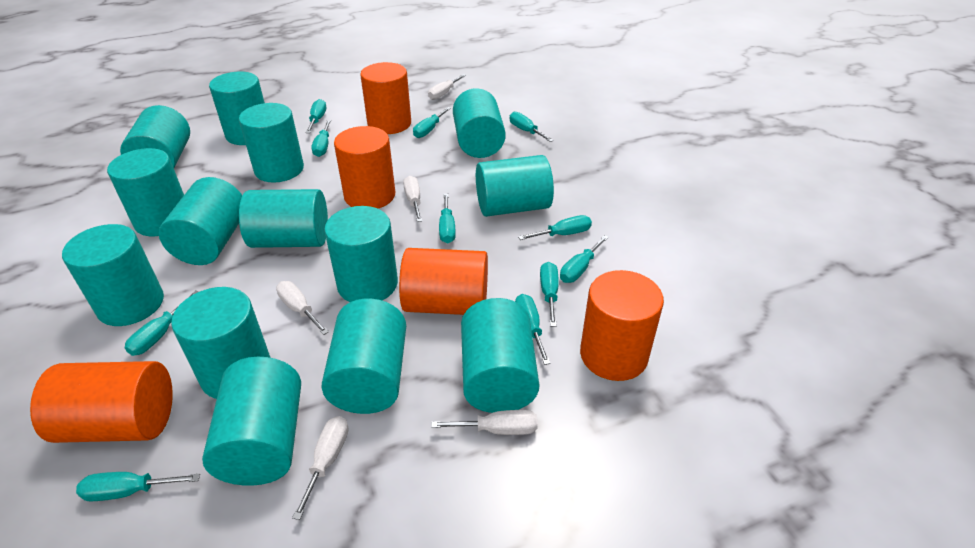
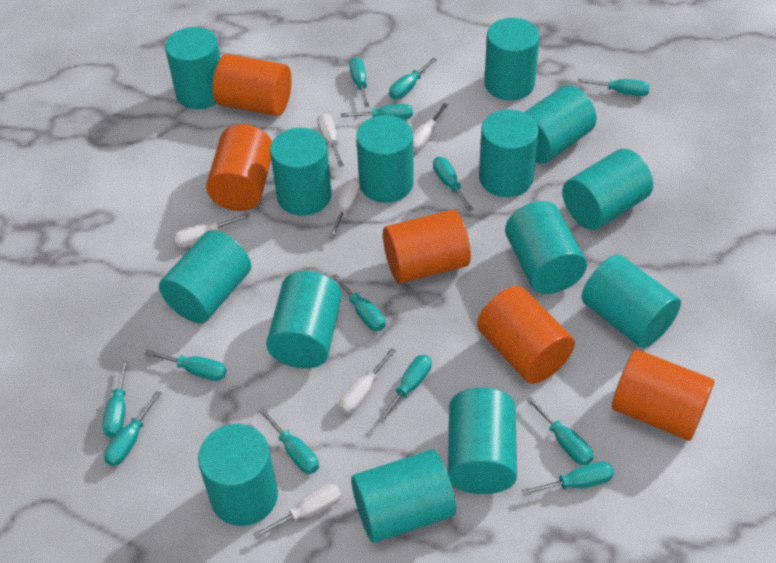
turquoise screwdriver: [76,472,200,502] [125,291,199,356] [306,99,326,133] [311,120,331,157] [413,107,451,138] [439,194,456,243] [510,112,554,142] [515,294,551,365] [518,215,592,240] [540,262,559,327] [560,235,609,283] = 11 -> [102,360,128,438] [104,391,161,466] [145,350,227,381] [258,407,319,474] [331,274,386,331] [341,104,413,120] [349,57,369,107] [378,355,432,423] [389,57,437,99] [433,157,473,211] [522,461,614,495] [526,397,593,465] [578,79,650,96] = 13
white screwdriver: [276,281,329,335] [292,416,349,520] [403,176,422,222] [428,74,466,100] [431,410,538,435] = 5 -> [173,213,249,248] [253,484,341,539] [317,114,344,167] [329,179,360,238] [339,348,396,414] [413,103,448,152] = 6

